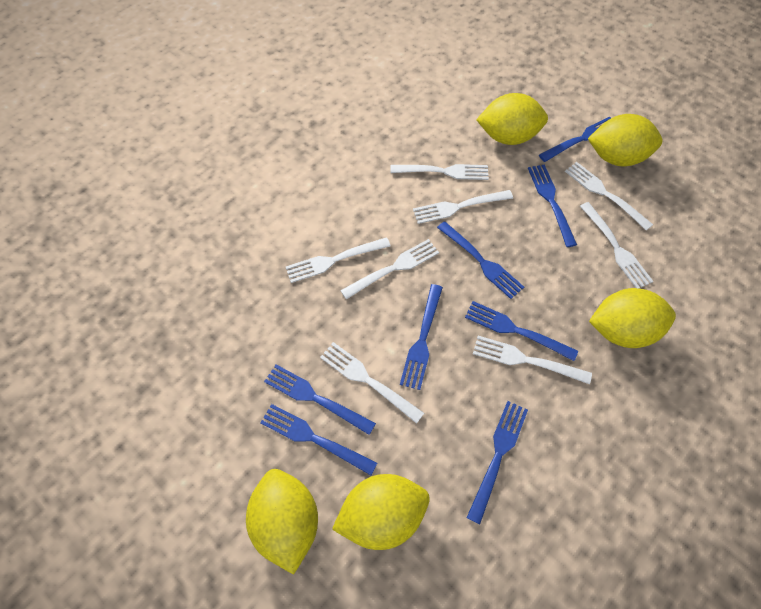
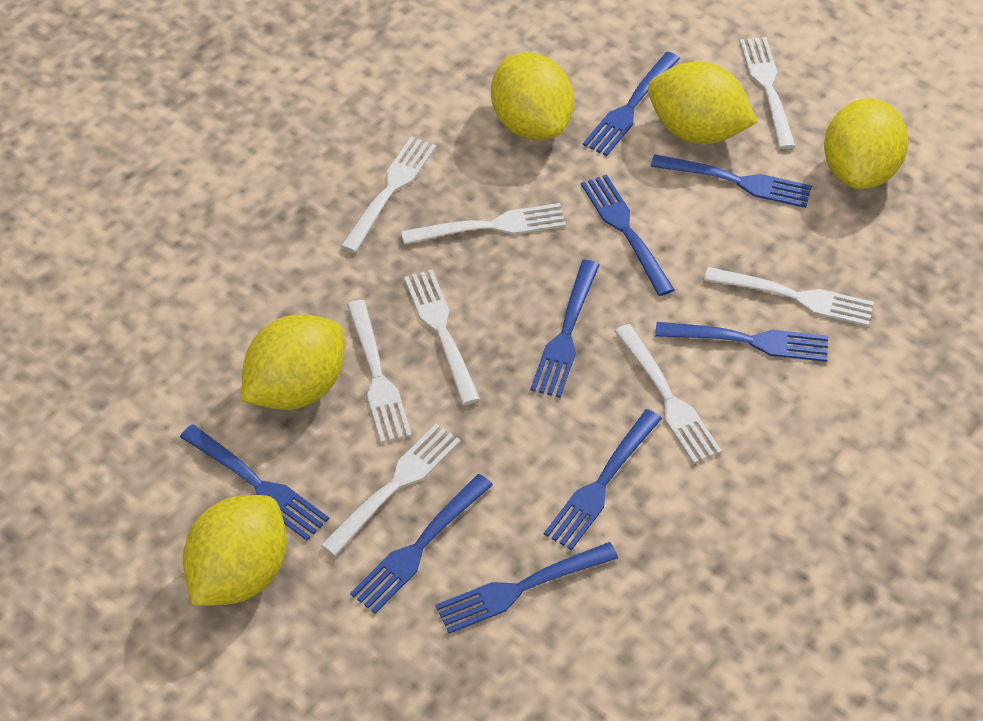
blue fork: [260,404,377,475] [264,364,376,435] [400,284,443,390] [437,221,524,299] [465,301,578,361] [467,401,528,524] [528,164,577,247] [539,117,611,162] = 8 -> [180,425,329,540] [350,474,493,614] [436,542,618,634] [530,260,600,398] [544,409,662,550] [581,174,675,296] [583,52,680,156] [650,154,812,208] [655,322,828,362] = 9

